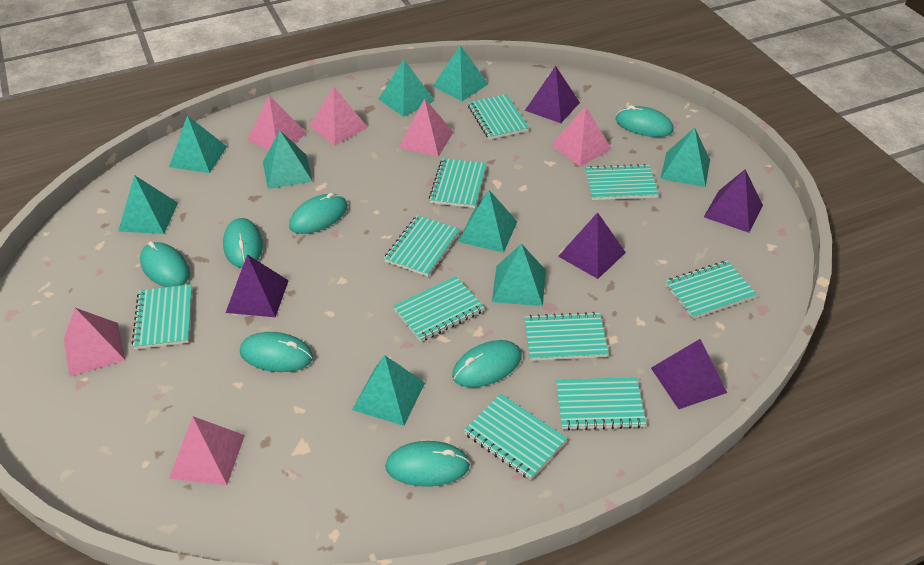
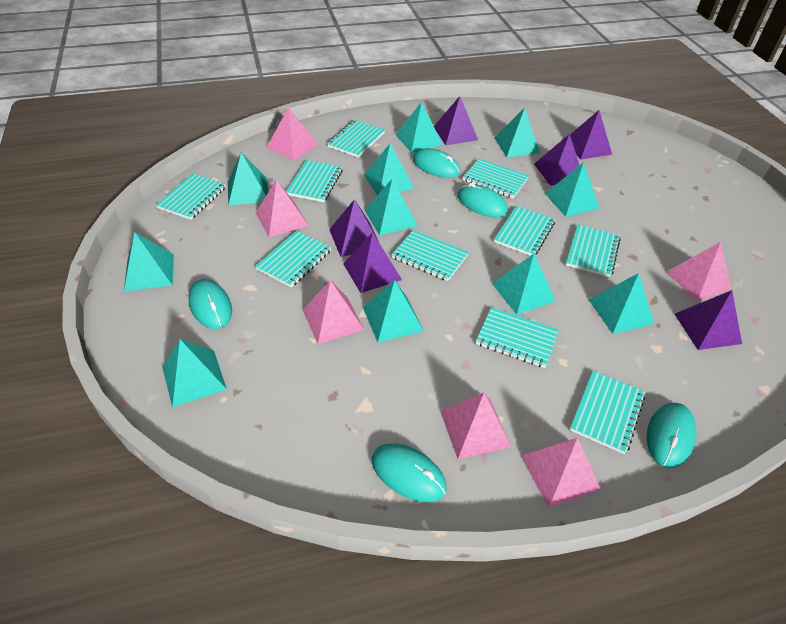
purple pyramid: [226,254,289,317] [525,66,580,123] [558,212,626,279] [651,339,727,409] [704,170,763,233] = 5 -> [329,199,379,257] [343,232,402,293] [434,96,478,145] [534,134,579,186] [570,110,612,160] [674,290,742,350] = 6
turquoise mouse: [140,241,190,287] [223,218,263,268] [240,332,313,372] [289,193,348,234] [385,441,470,487] [452,340,522,387] [616,105,674,137] = 7 -> [188,279,232,329] [372,444,447,502] [413,148,460,178] [457,183,508,218] [647,403,697,468] = 5
turquoise pyramid: [118,175,178,234] [169,115,227,173] [263,130,313,189] [352,355,425,426] [378,60,435,117] [433,45,488,101] [458,190,518,253] [492,243,546,306] [660,128,710,187] = 9 -> [124,232,174,291] [162,339,227,407] [228,152,268,206] [363,280,424,343] [364,143,414,195] [365,179,418,235] [395,102,443,153] [492,254,555,315] [494,108,540,157] [545,162,599,217] [589,273,654,334] = 11

